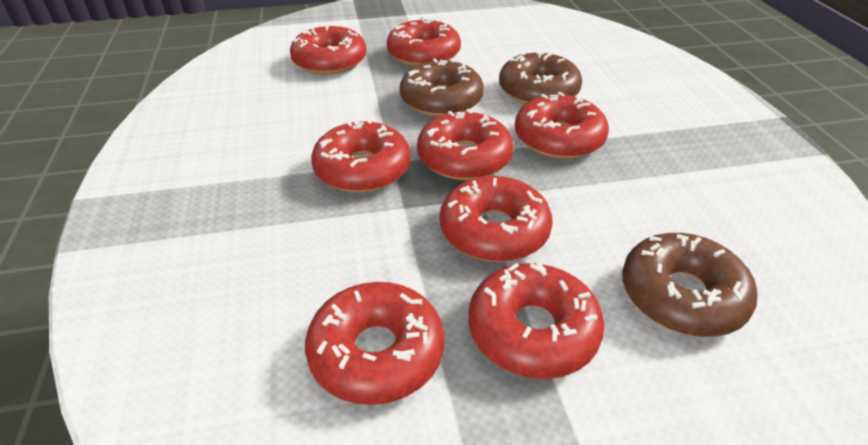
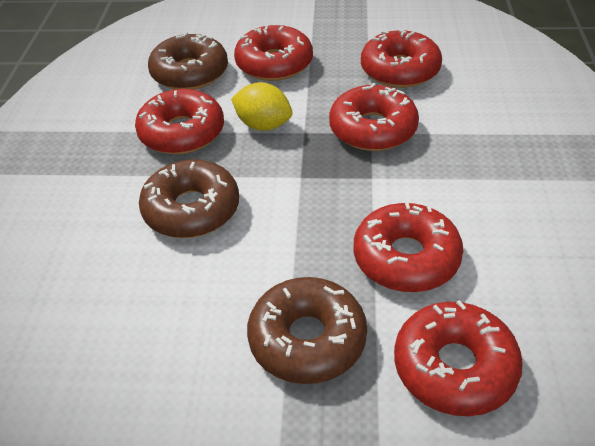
red donut: [290,26,367,75] [305,282,445,405] [311,119,411,193] [387,17,461,66] [417,109,514,180] [440,176,553,262] [469,263,604,379] [515,92,609,159] = 8 -> [135,89,224,154] [234,25,313,81] [329,83,419,151] [354,202,464,292] [361,30,442,88] [394,300,523,416] = 6
yellow lemon: none = 0 -> [231,82,292,131] = 1

